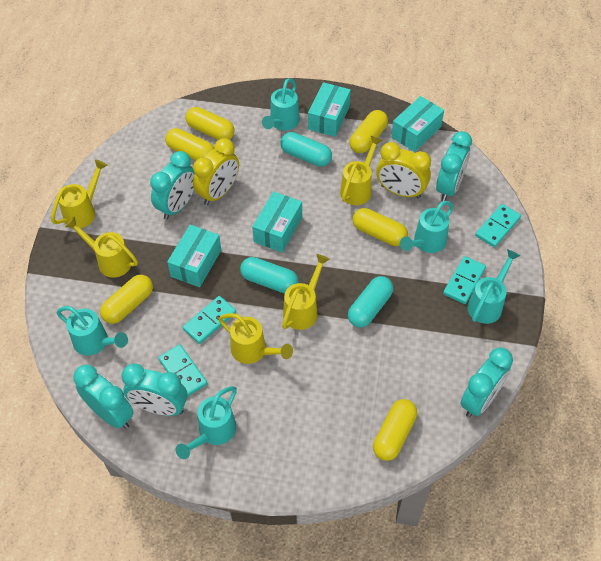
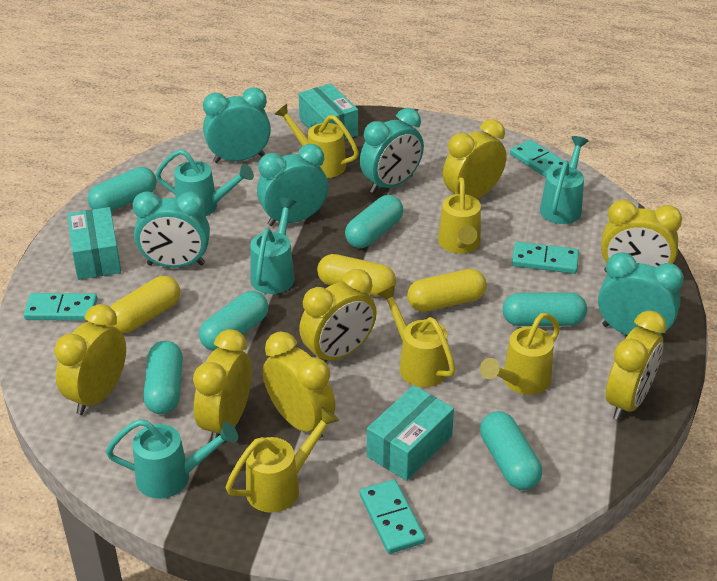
turquoise box: [167,225,221,287] [252,191,302,253] [308,82,351,137] [391,96,444,152] = 4 -> [67,207,121,280] [299,84,358,140] [367,385,454,481] = 3
turquoise capsule: [240,257,299,293] [280,132,332,167] [348,276,393,327] = 3 -> [88,167,157,212] [143,341,183,414] [199,291,268,351] [345,195,403,248] [480,411,542,490] [503,293,587,326] = 6
turquoise watering can: [57,306,128,356] [176,386,237,459] [262,78,300,131] [400,201,454,253] [467,249,520,324] = 5 -> [106,419,238,499] [156,149,254,216] [250,198,296,294] [540,136,588,224] = 4
yellow capsule: [100,275,153,324] [165,128,215,160] [185,107,235,140] [350,110,388,153] [353,208,408,246] [373,399,417,461] = 6 -> [110,276,180,333] [317,254,396,297] [407,269,487,312] = 3
yellow clock: [193,138,239,205] [376,142,431,199] = 2 -> [54,304,126,415] [193,329,252,441] [263,332,335,439] [299,269,377,360] [443,119,506,199] [601,199,682,273] [606,310,666,420] = 7

